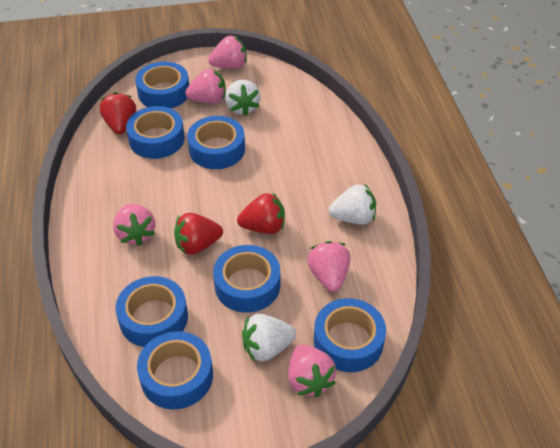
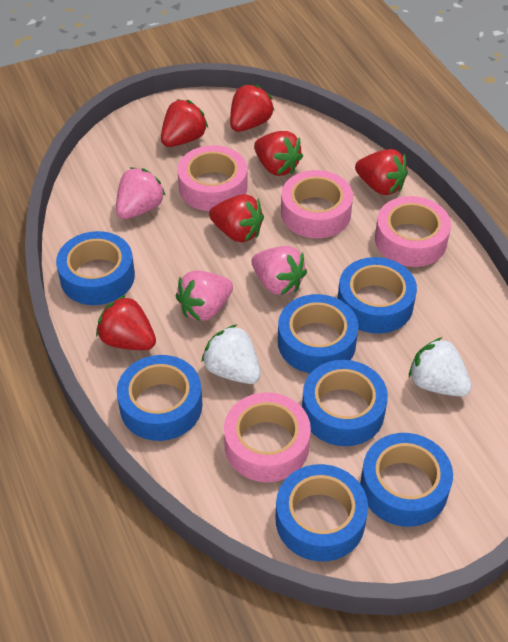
pink strawberry: [113,204,155,246] [185,69,226,104] [208,36,247,69] [288,344,336,397] [307,241,350,292] = 5 -> [116,167,166,219] [176,270,233,321] [252,246,307,296] = 3
pink tape: none = 0 -> [177,145,247,211] [224,392,311,482] [281,170,353,238] [375,196,451,267] = 4
red strawberry: [100,92,136,135] [174,213,223,255] [237,193,285,234] = 3 -> [96,295,156,350] [161,99,208,147] [209,194,264,242] [230,84,274,132] [254,131,303,176] [355,149,408,195] = 6
white strawberry: [225,80,261,116] [242,314,296,362] [328,184,376,225] = 3 -> [201,325,261,384] [409,337,472,397] = 2

